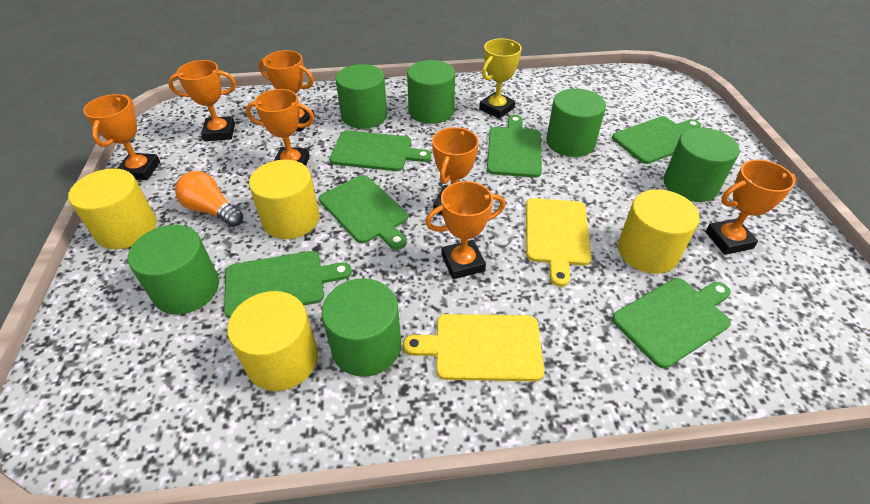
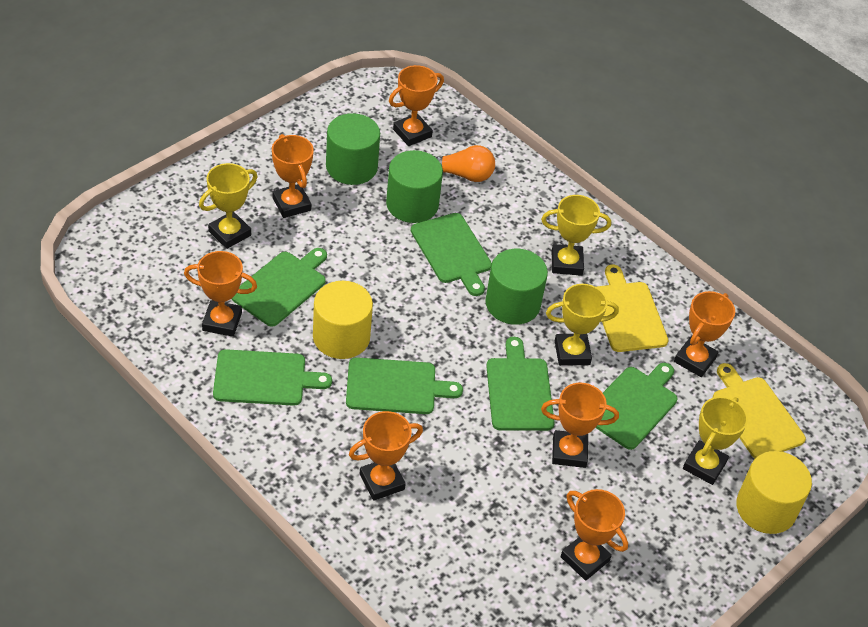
green cylinder: [128,225,219,314] [322,278,401,377] [336,64,387,129] [407,60,455,124] [546,89,606,157] [664,128,740,202] = 6 -> [326,113,380,185] [386,150,443,223] [485,249,548,325] = 3
yellow cylinder: [68,168,157,249] [227,291,318,391] [249,160,319,239] [618,189,700,274] = 4 -> [313,281,373,359] [736,451,812,534] = 2
yellow trophy: [479,38,522,119] = 1 -> [199,163,257,249] [541,195,611,276] [546,284,619,366] [683,397,748,485] = 4

